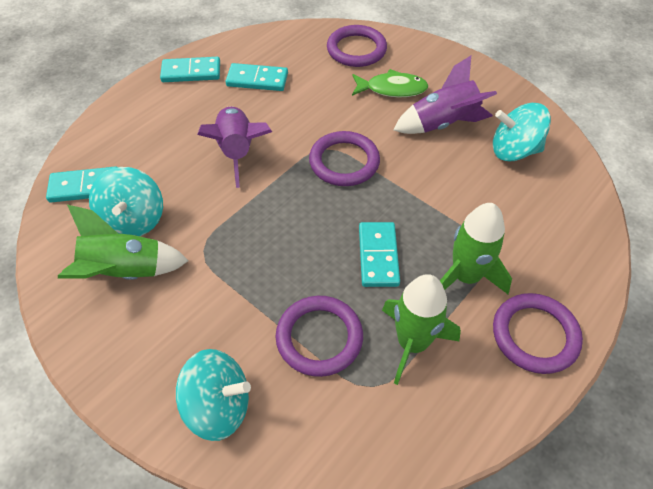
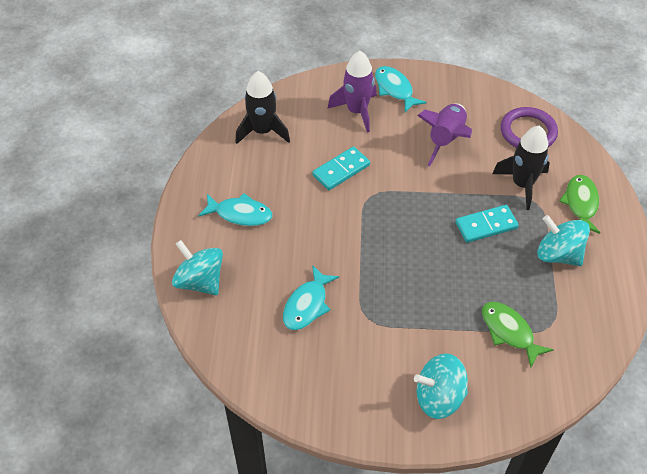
black rocket: none = 0 -> [235,71,290,144] [492,126,550,210] = 2
green fish: [352,69,428,97] = 1 -> [482,302,554,368] [559,175,600,234] = 2
green rocket: [58,204,189,280] [382,274,461,385] [440,203,512,294] = 3 -> none = 0
purple ring: [276,296,363,377] [309,131,380,186] [327,25,387,67] [493,293,583,374] = 4 -> [501,107,558,148] = 1
turquoise domino: [46,166,117,203] [160,57,220,82] [226,63,288,91] [359,222,400,287] = 4 -> [312,146,370,190] [455,205,519,243] = 2
turquoise fish: none = 0 -> [198,193,272,226] [283,265,339,330] [375,66,427,113] = 3

